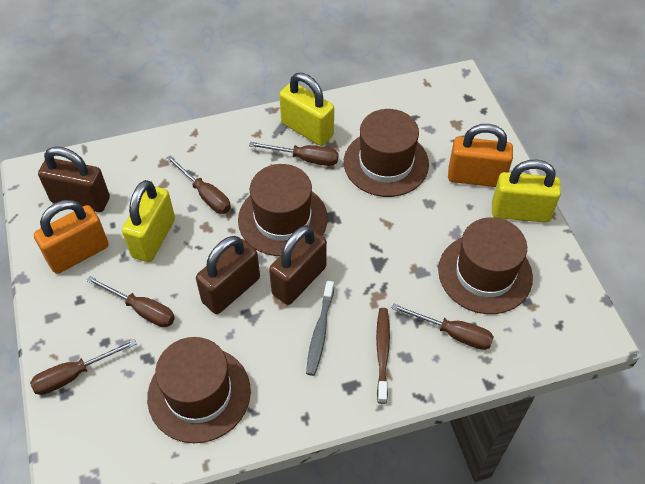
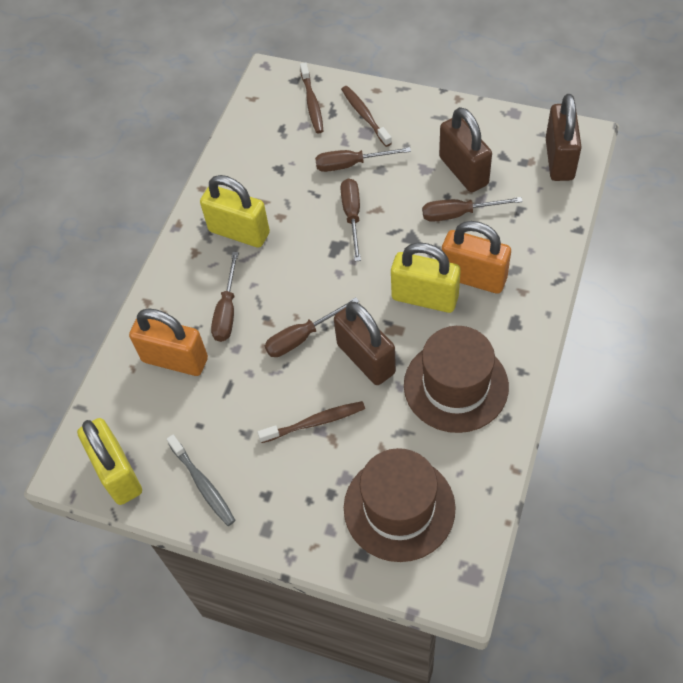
brown hat: [147,337,251,443] [238,164,328,256] [344,109,429,197] [438,217,533,314] = 4 -> [344,448,456,562] [404,326,509,433] = 2
brown toothbrush: [376,308,390,404] = 1 -> [258,401,365,443] [300,62,323,134] [341,86,392,147] = 3

